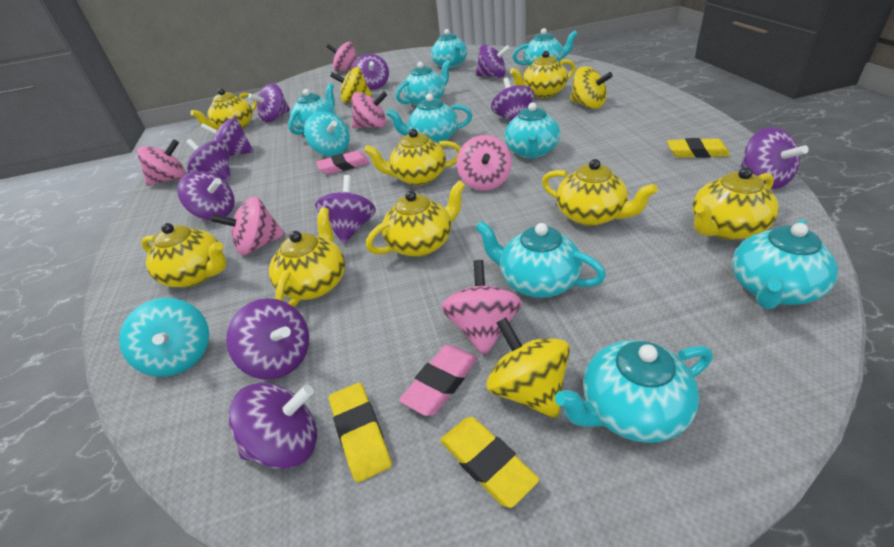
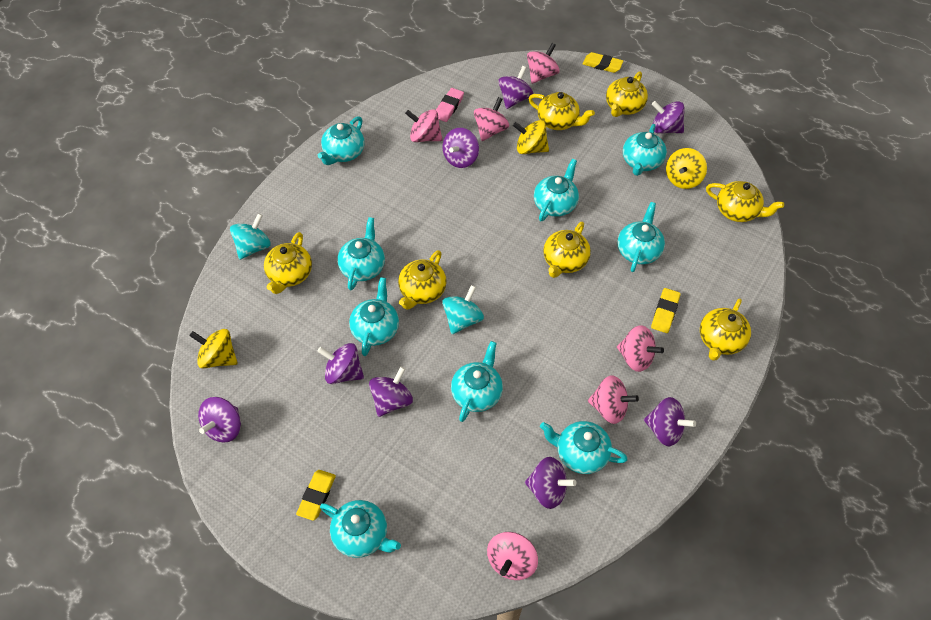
pink eraser: [316,151,370,174] [399,345,478,416] = 2 -> [436,88,464,122] = 1
purple spinning top: [177,171,235,220] [186,139,230,180] [201,118,254,157] [226,298,309,380] [228,383,317,469] [248,83,290,123] [315,175,376,244] [353,54,389,90] [476,44,510,78] [491,77,534,121] [741,127,809,189] = 11 -> [198,397,241,443] [317,343,364,384] [369,366,413,417] [443,128,479,168] [498,66,533,109] [525,457,576,509] [644,397,696,446] [652,101,685,134] = 8
yellow teapot: [141,223,226,287] [190,88,257,130] [269,208,345,307] [364,129,461,186] [366,180,465,257] [510,51,575,98] [542,159,658,226] [692,167,779,240] = 8 -> [264,232,312,294] [398,250,447,310] [528,92,595,130] [543,221,591,278] [606,71,648,117] [700,298,751,361] [706,181,784,222] = 7

